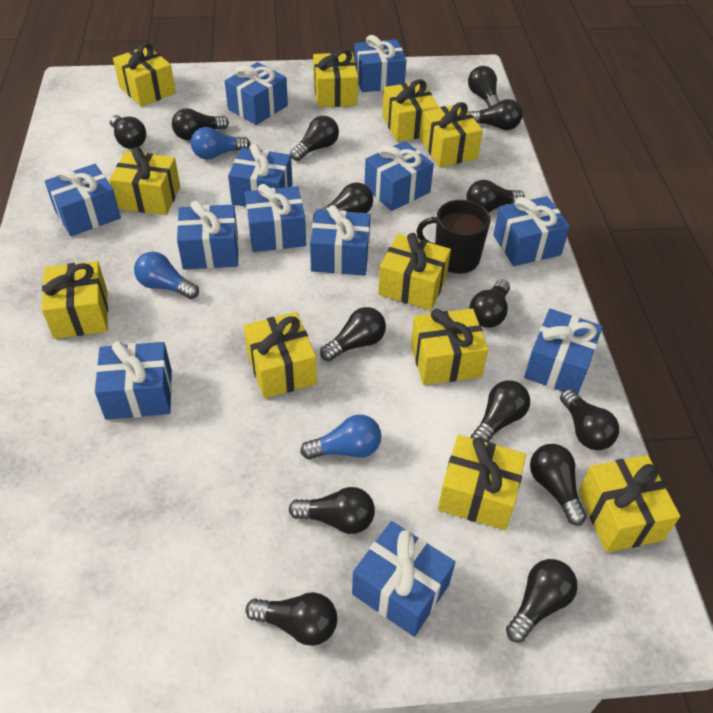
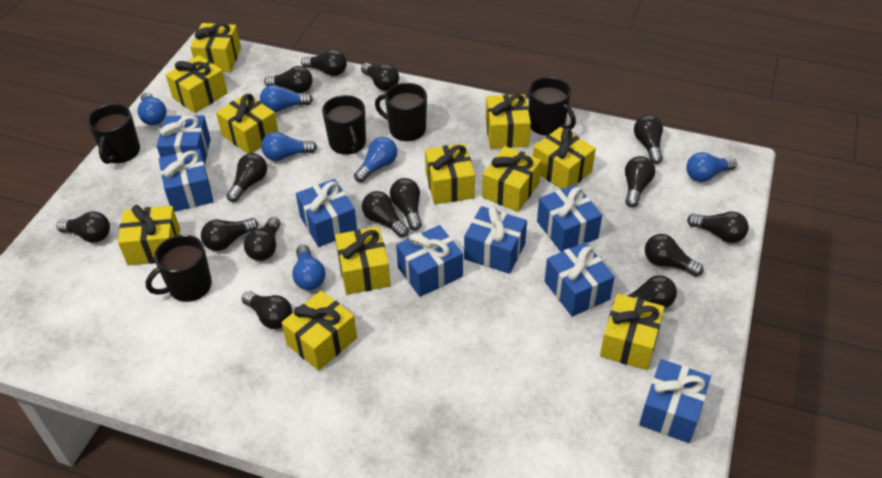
black mug: [416,200,491,274] = 1 -> [87,104,140,164] [146,235,212,302] [322,95,366,155] [375,83,427,141] [529,77,576,136] = 5
blue gift: [45,164,121,236] [95,341,172,420] [177,201,239,270] [225,62,288,125] [228,144,292,207] [245,184,306,252] [310,205,371,276] [352,521,455,637] [354,35,406,92] [365,141,434,211] [493,196,570,266] [524,309,603,394] = 12 -> [157,115,211,165] [158,149,214,212] [296,179,357,247] [396,225,463,297] [464,206,527,274] [537,184,602,252] [545,242,615,317] [639,359,711,443] = 8
blue light bulb: [134,252,199,299] [191,127,250,159] [300,415,381,460] = 3 -> [138,92,167,125] [260,85,313,113] [261,132,317,161] [292,245,326,290] [354,137,397,182] [686,152,737,182] = 6

